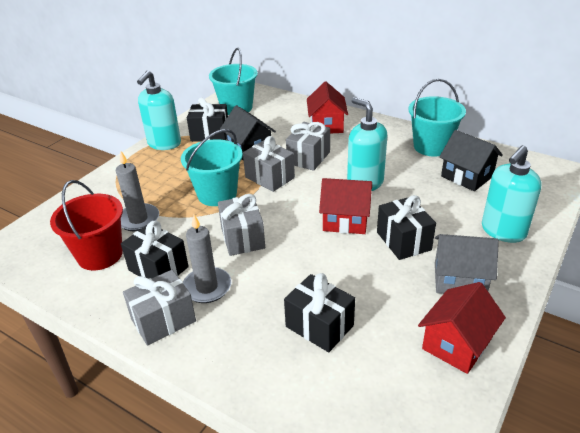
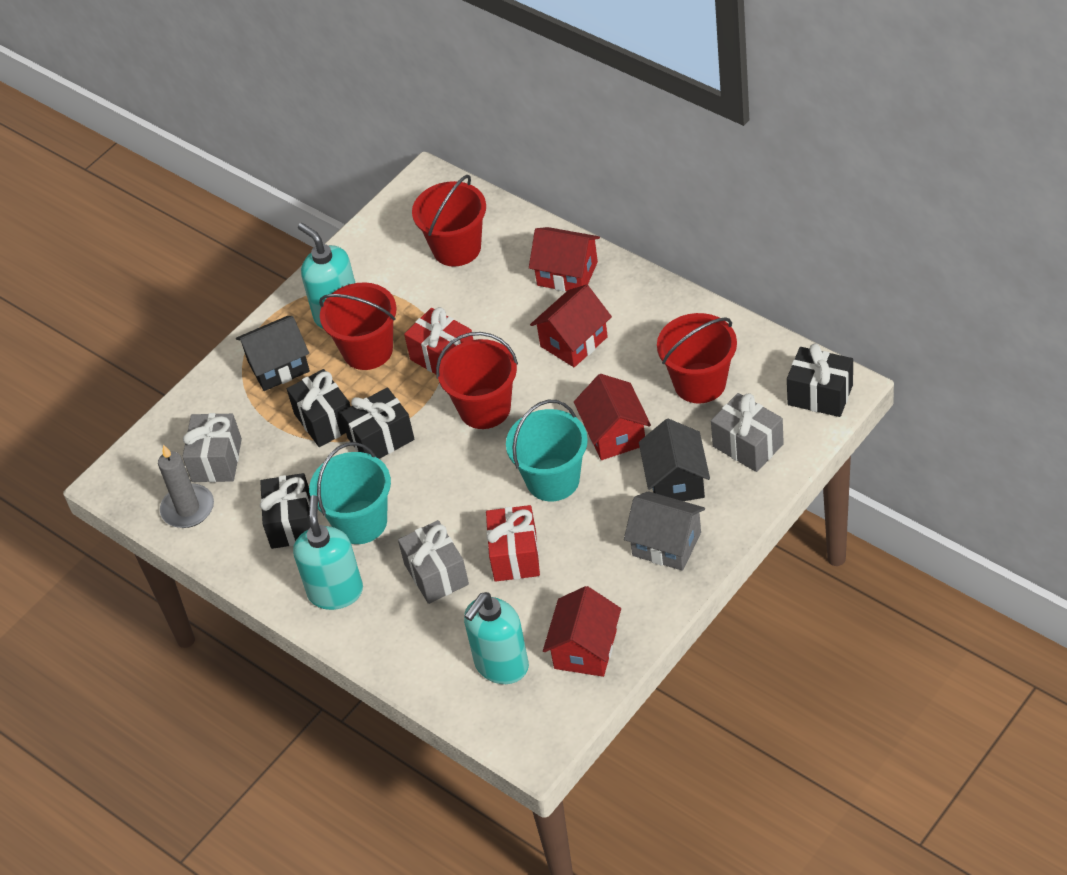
grey candle: [116,151,159,231] [183,215,231,303] = 2 -> [158,445,214,528] = 1
grey gift: [123,270,196,346] [218,194,265,256] [243,136,295,192] [286,122,330,171] = 4 -> [182,413,242,482] [398,520,469,604] [711,393,784,472] = 3
red bucket: [50,180,123,270] = 1 -> [319,282,397,370] [412,175,486,267] [436,332,518,429] [657,313,737,404] = 4
red gift: none = 0 -> [404,307,473,374] [486,505,540,582] = 2
red house: [307,82,348,134] [319,178,372,234] [418,282,506,374] = 3 -> [529,227,600,292] [530,285,612,367] [543,586,621,677] [574,374,651,460] = 4
turquoise bucket: [181,129,243,206] [209,48,258,115] [409,79,466,157] = 3 -> [309,442,391,544] [506,400,588,501] = 2

